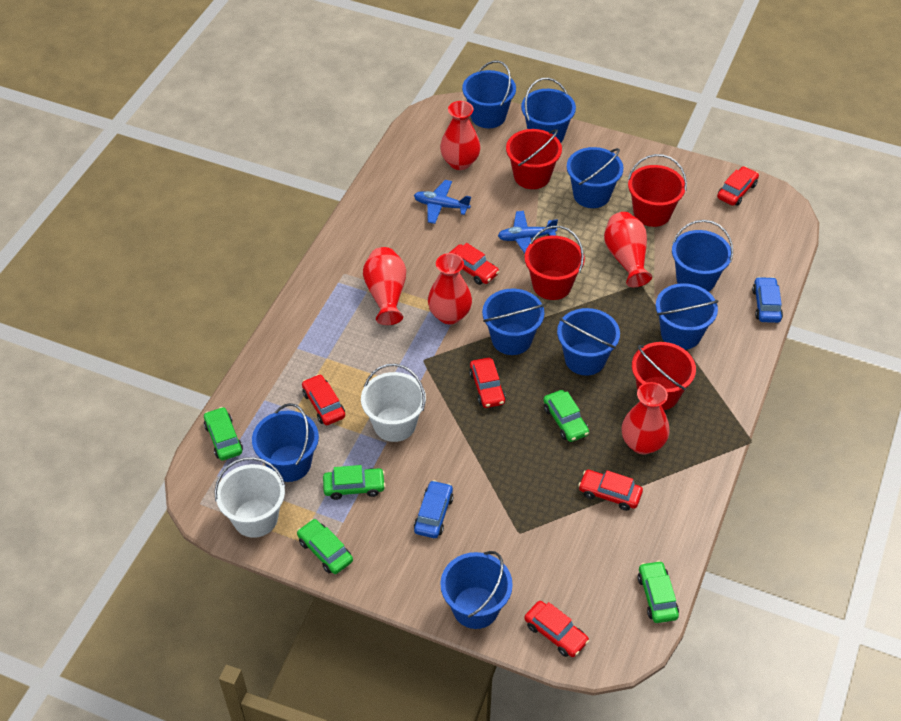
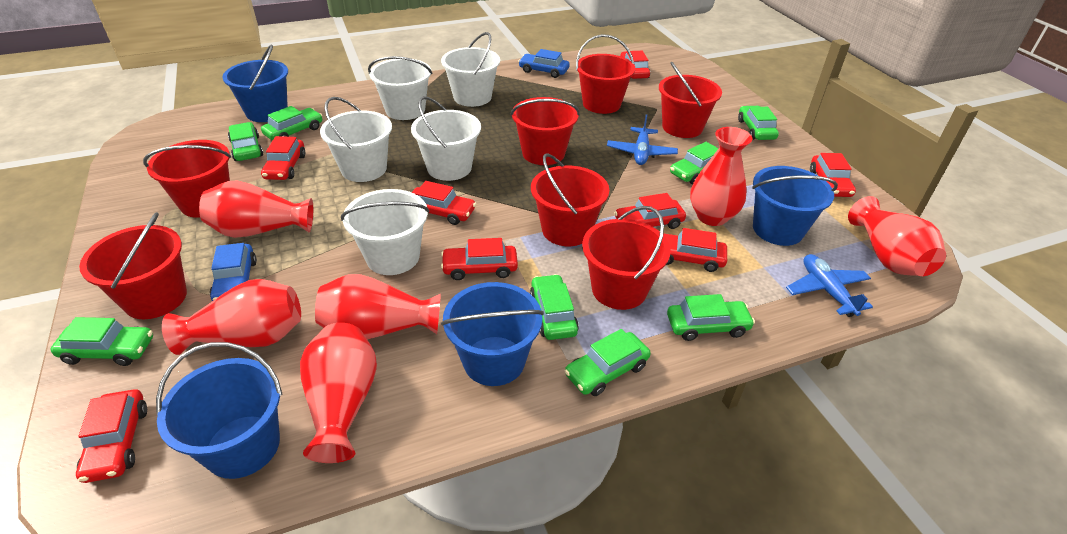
blue bucket: [252,403,319,482] [440,551,513,629] [462,60,516,128] [482,289,545,355] [521,78,576,143] [557,308,620,376] [567,147,624,208] [656,283,719,350] [672,220,733,292] = 9 -> [156,342,283,479] [222,44,288,122] [441,282,544,386] [752,166,838,246] = 4
green car: [204,407,243,461] [297,519,353,574] [323,465,386,500] [543,390,589,442] [638,561,679,623] = 5 -> [50,317,153,366] [228,122,263,161] [261,106,322,141] [530,274,579,340] [565,329,651,396] [667,294,755,341] [670,142,719,184] [738,106,779,140] = 8
red bucket: [506,129,562,189] [525,226,585,300] [627,154,687,227] [632,342,696,410] = 4 -> [79,212,187,319] [143,140,231,218] [510,97,580,165] [531,153,609,246] [576,34,635,114] [582,206,671,310] [659,61,722,138] = 7
red car: [302,374,345,425] [449,243,499,285] [469,358,506,408] [524,601,589,657] [578,470,643,511] [717,166,759,206] = 6 -> [76,389,147,483] [261,136,305,180] [412,181,476,225] [441,238,518,280] [614,193,686,229] [620,51,650,79] [663,228,727,272] [810,153,856,197] = 8
red vase: [363,247,406,325] [428,253,472,324] [440,101,481,170] [604,212,652,287] [622,382,670,455] = 5 -> [162,279,301,355] [199,180,313,238] [300,323,377,463] [315,274,441,339] [690,127,752,226] [848,196,946,276] = 6
white bucket: [214,457,286,538] [361,364,426,442] = 2 -> [320,97,392,182] [341,189,429,275] [368,56,432,120] [411,96,481,181] [441,32,500,107] = 5

